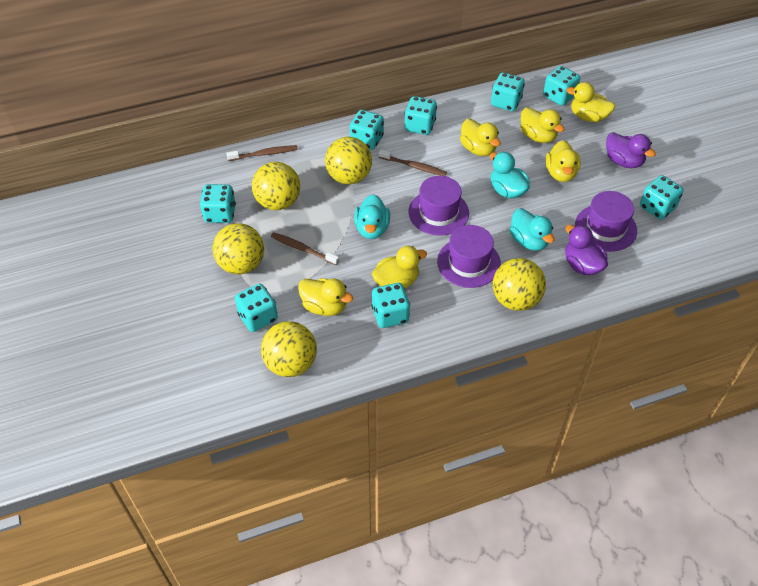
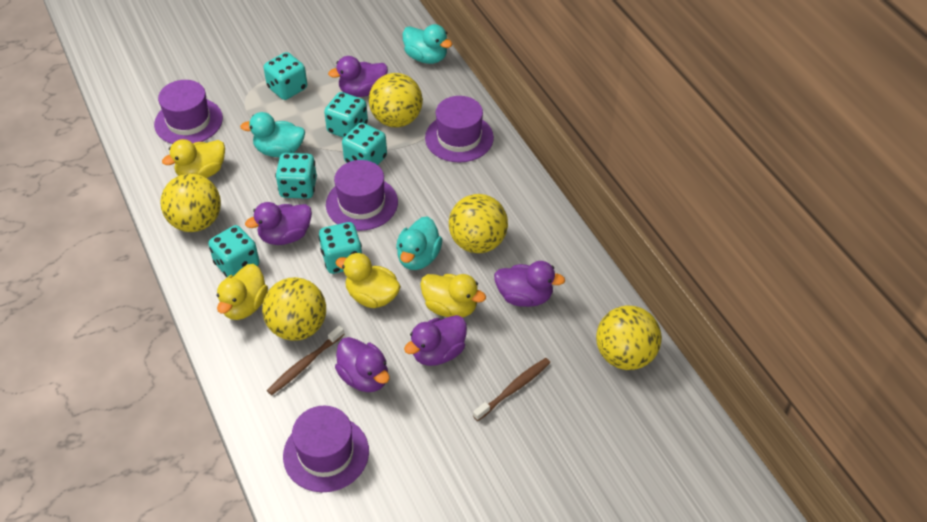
brown toothbrush: [226,145,298,161] [271,232,339,265] [379,149,447,176] = 3 -> [267,325,345,395] [473,358,550,421] = 2
purple duck: [565,225,608,275] [606,132,656,168] = 2 -> [245,202,312,245] [328,56,388,97] [335,337,390,392] [404,315,467,366] [494,261,565,307] = 5
purple hat: [409,176,469,236] [437,225,501,288] [575,191,637,252] = 3 -> [154,80,223,144] [283,406,369,492] [326,160,398,231] [425,96,494,163] = 4
turquoise dice: [200,184,236,223] [235,284,278,332] [350,110,384,150] [372,283,410,328] [405,96,437,135] [491,73,525,111] [543,66,580,106] [640,175,683,220] = 8 -> [208,225,260,277] [264,52,307,100] [275,153,317,199] [319,222,362,274] [324,92,368,138] [342,122,387,165] = 6
yellow duck: [298,278,353,316] [372,246,427,289] [460,119,501,156] [521,107,565,143] [546,140,581,182] [566,82,615,122] = 6 -> [162,139,225,178] [217,264,268,320] [336,253,401,308] [420,274,486,317] = 4

